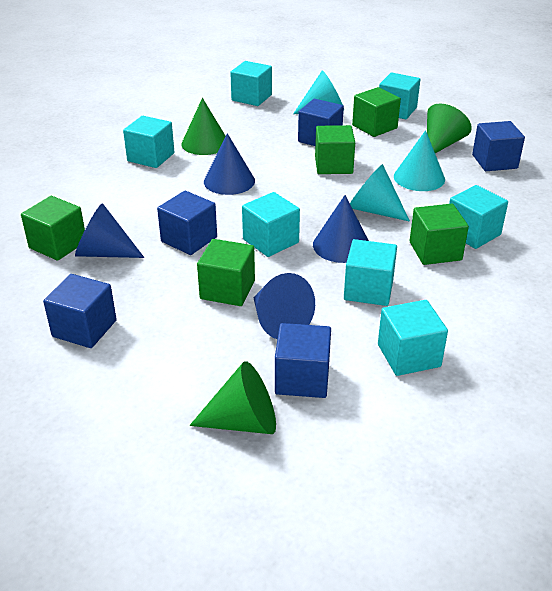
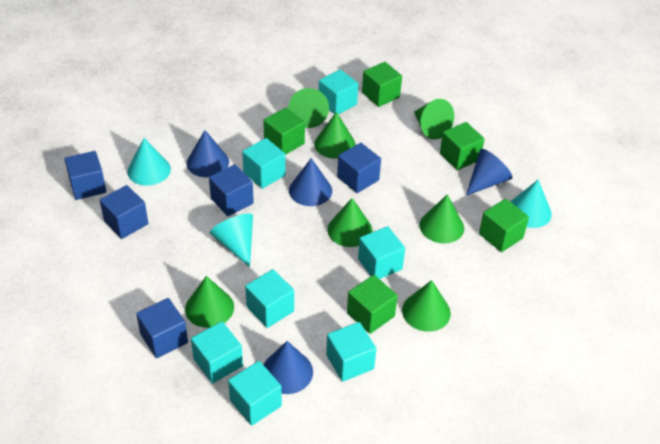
green cone: [181,98,226,155] [189,361,276,434] [427,103,472,153] = 3 -> [185,276,234,328] [288,88,329,128] [314,112,356,159] [327,198,373,247] [402,280,451,332] [414,99,454,140] [419,194,464,243] = 7

